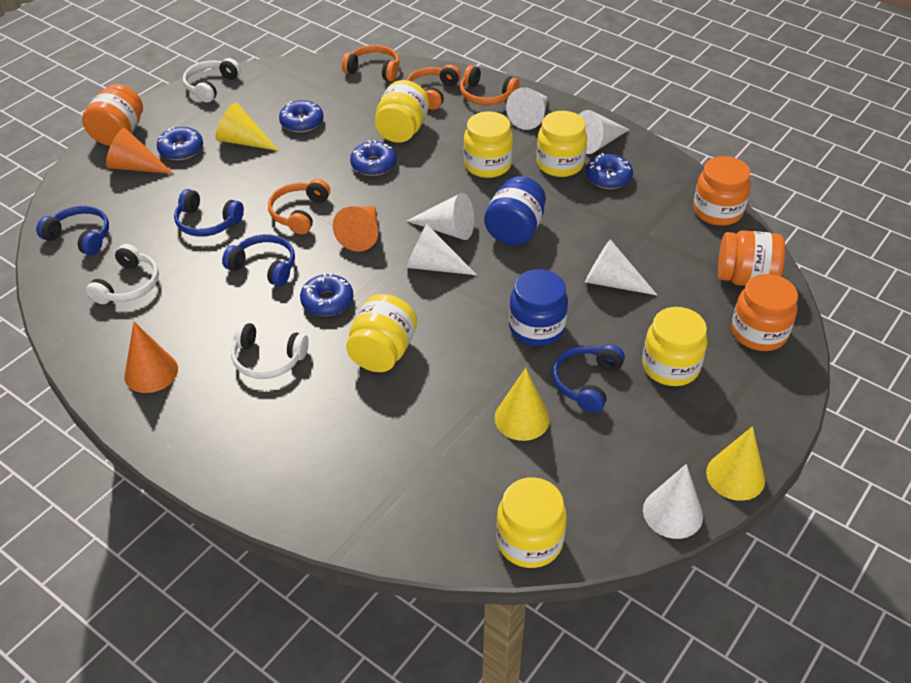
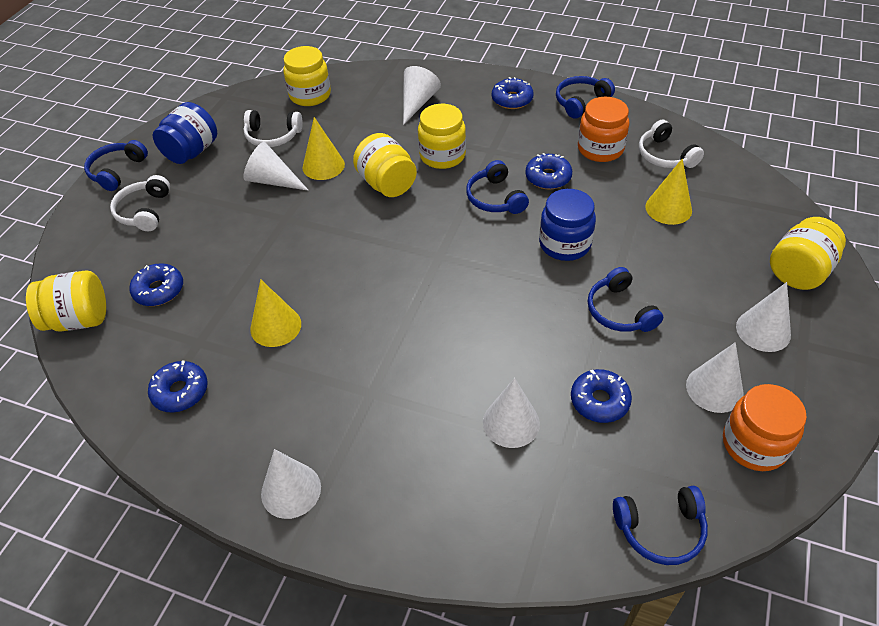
blue headphones: [36,206,109,256] [174,189,244,237] [222,234,295,287] [552,344,625,413] = 4 -> [84,140,148,191] [466,160,529,214] [556,76,615,119] [588,267,663,332] [613,486,708,565] = 5
orange cone: [106,128,174,174] [124,322,178,393] [333,206,378,252] = 3 -> none = 0
orange headphones: [268,179,330,234] [342,45,399,82] [407,65,461,110] [460,65,520,105] = 4 -> none = 0
orange jar: [82,84,143,146] [693,156,751,226] [718,230,785,286] [731,274,798,351] = 4 -> [578,97,629,162] [723,384,807,471] = 2
yellow jar: [346,294,417,372] [375,80,429,143] [464,111,513,178] [496,477,567,568] [537,111,587,177] [642,307,707,386] = 6 -> [26,270,106,331] [283,46,331,106] [353,133,417,197] [418,104,466,169] [770,217,846,290] = 5

